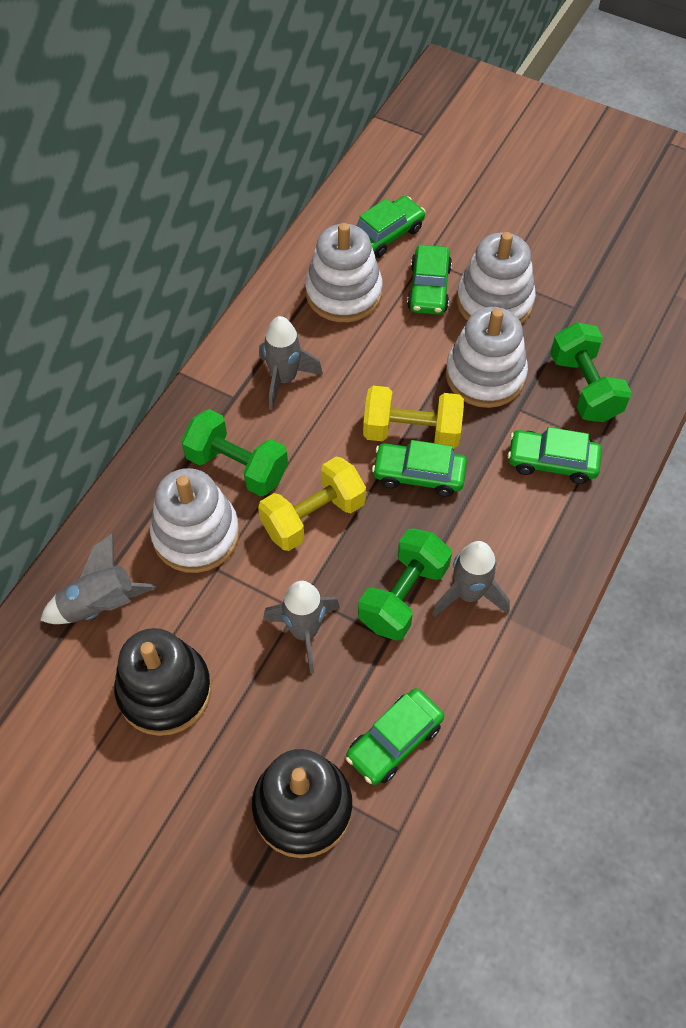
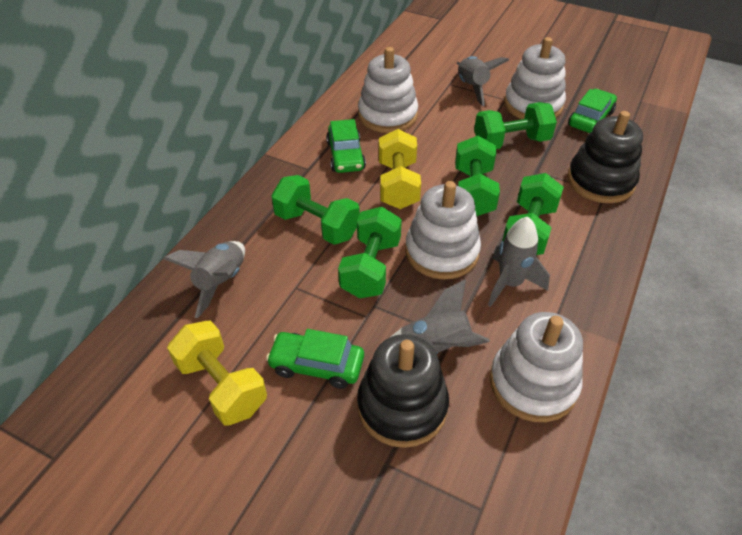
green car: [346,688,444,785] [356,196,425,258] [372,440,467,497] [407,245,452,315] [508,427,602,484] = 5 -> [266,329,364,389] [326,119,366,173] [568,89,617,133] = 3
green dumbbell: [181,409,288,496] [358,528,452,641] [550,322,632,422] = 3 -> [271,175,360,245] [338,207,402,298] [455,136,500,216] [474,102,557,149] [503,173,564,255] = 5

